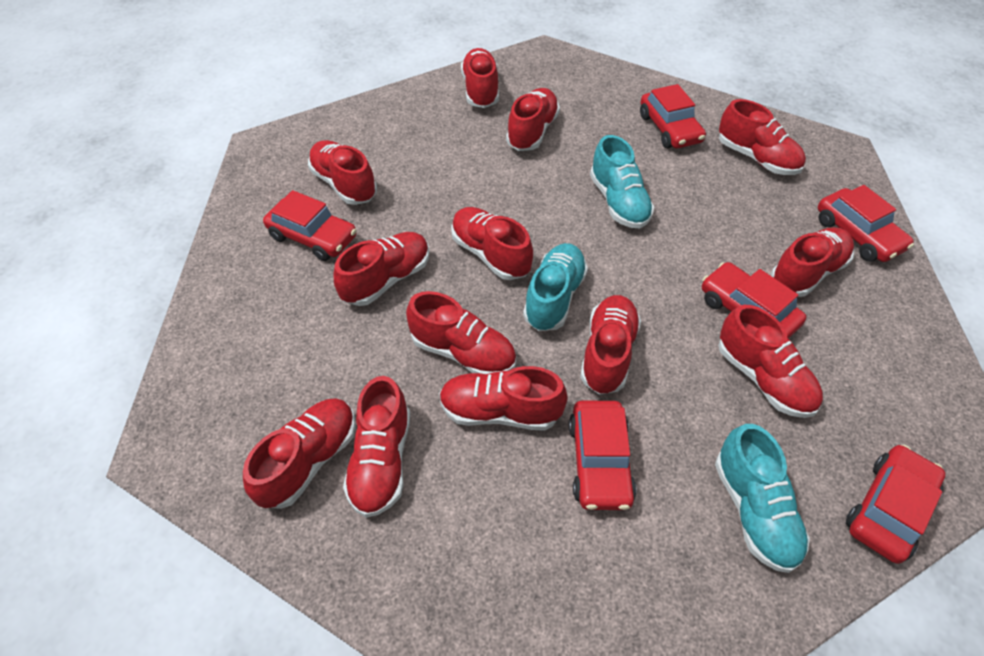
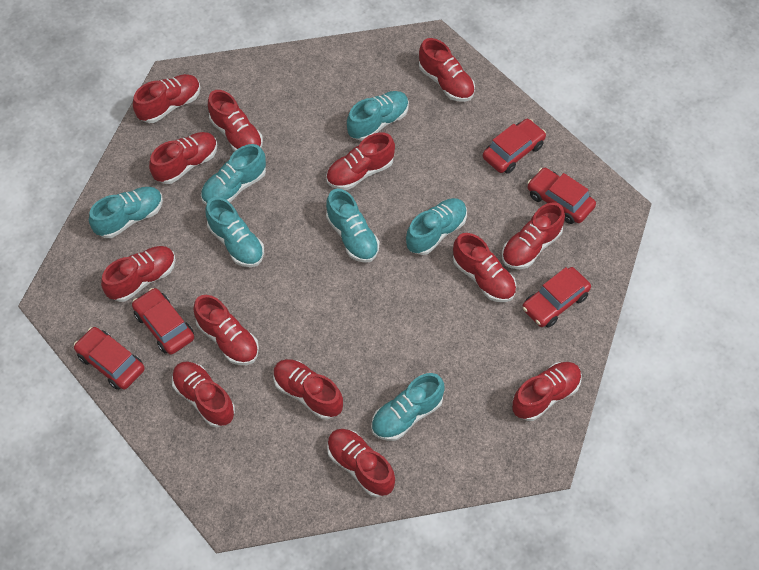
red car: [263,190,357,261] [569,401,637,510] [640,84,706,148] [702,262,806,339] [818,185,914,262] [846,445,945,564] = 6 -> [74,327,145,390] [132,288,194,355] [483,119,546,174] [522,267,591,328] [527,168,596,224] = 5
turquoise shoe: [523,243,588,331] [590,135,654,228] [715,424,810,573] = 3 -> [89,187,163,238] [201,144,266,205] [205,197,264,267] [326,189,379,263] [347,91,409,141] [371,373,444,441] [406,198,467,255] = 7

